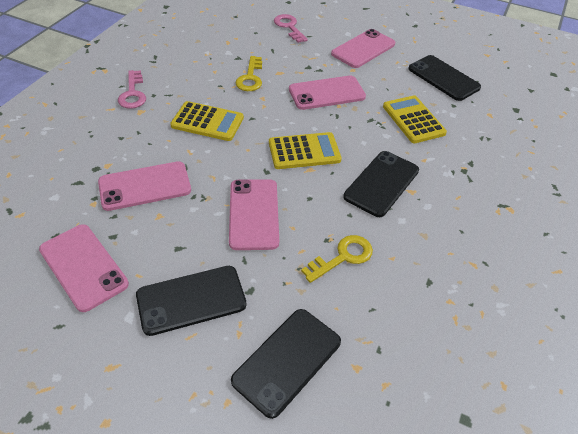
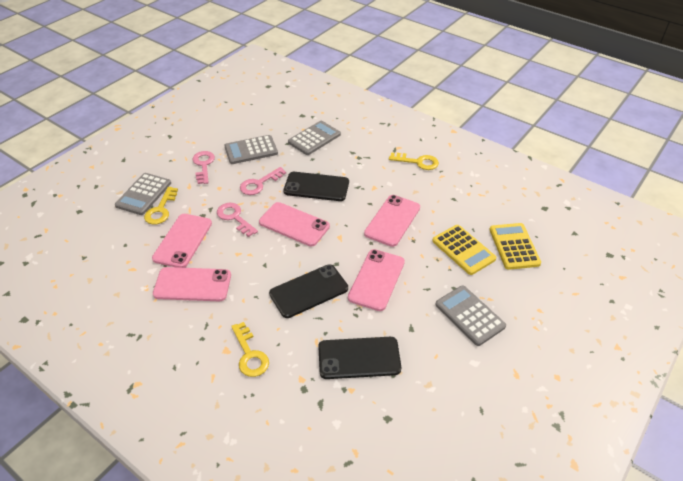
black phone: [136,266,247,336] [231,309,341,419] [343,151,419,217] [408,55,481,101] = 4 -> [269,264,348,318] [283,172,349,201] [318,337,401,379] = 3
grey calculator: none = 0 -> [115,173,171,215] [224,135,278,164] [288,121,341,155] [435,285,506,346] = 4
pink key: [118,70,146,109] [274,14,308,43] = 2 -> [192,151,215,184] [217,203,258,237] [240,167,286,195] = 3
yellow calculator: [170,101,244,141] [269,132,342,169] [383,95,447,143] = 3 -> [432,225,497,275] [489,223,541,270] = 2
yellow key: [236,56,262,91] [301,235,373,283] = 2 -> [144,187,178,224] [231,322,269,377] [389,153,439,170] = 3

